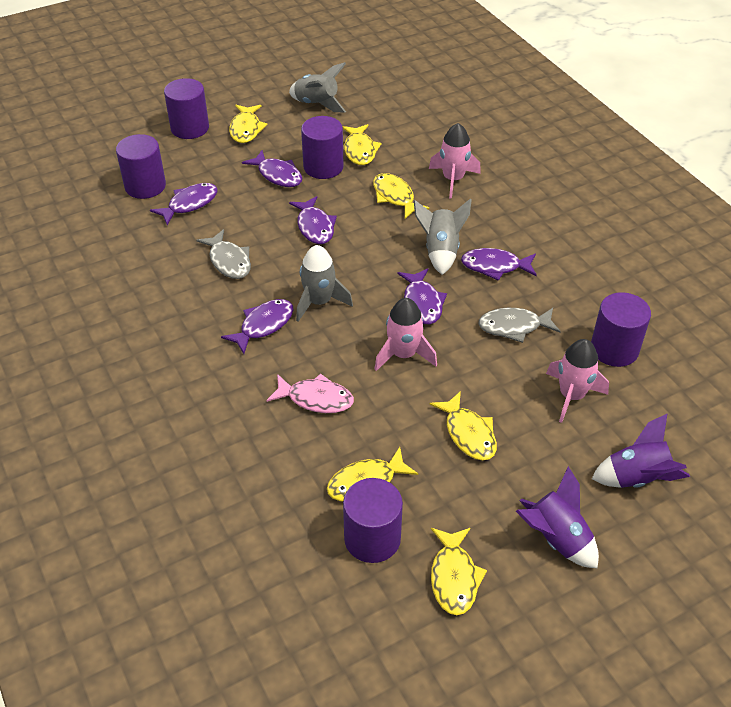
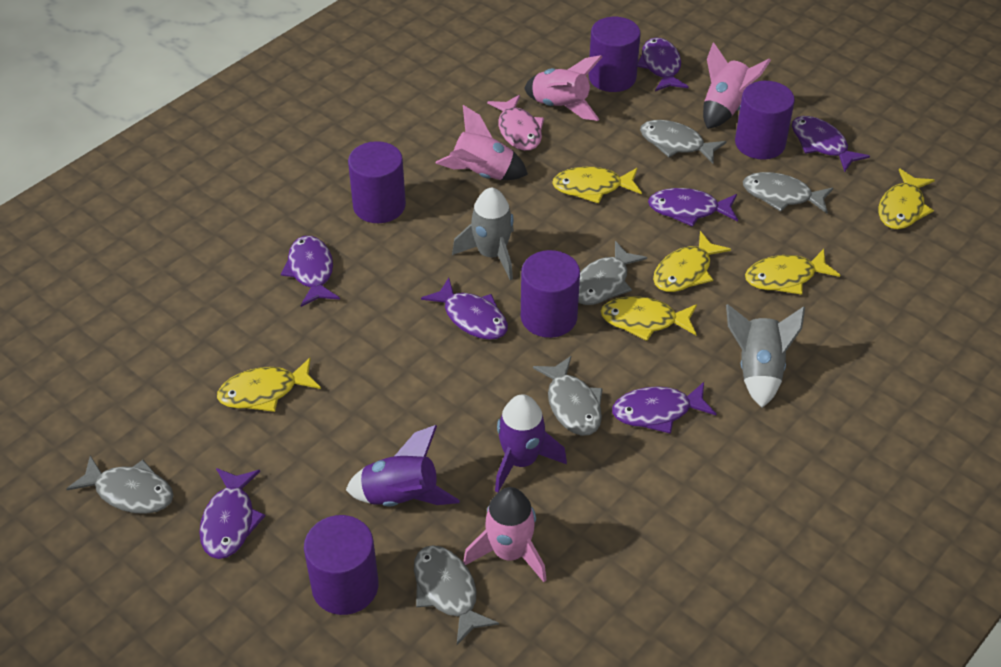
grey fish: [196,229,251,279] [478,308,561,343] = 2 -> [66,456,174,514] [414,545,499,645] [533,356,603,436] [578,241,647,305] [640,120,727,164] [743,172,833,213] = 6
grey rocket: [289,62,346,113] [296,245,353,322] [414,199,472,275] = 3 -> [452,187,514,280] [726,304,805,408] = 2
pink rocket: [374,298,437,371] [429,123,481,199] [546,339,609,423] = 3 -> [435,105,528,180] [463,487,547,582] [524,55,602,121] [703,42,771,129] = 4
purple fish: [150,183,218,225] [221,299,293,354] [242,150,302,187] [289,196,337,244] [398,268,447,324] [461,248,537,281] = 6 -> [199,468,265,559] [281,236,340,307] [421,278,508,340] [612,382,717,434] [638,37,689,91] [648,188,738,227] [792,116,870,172] = 7

